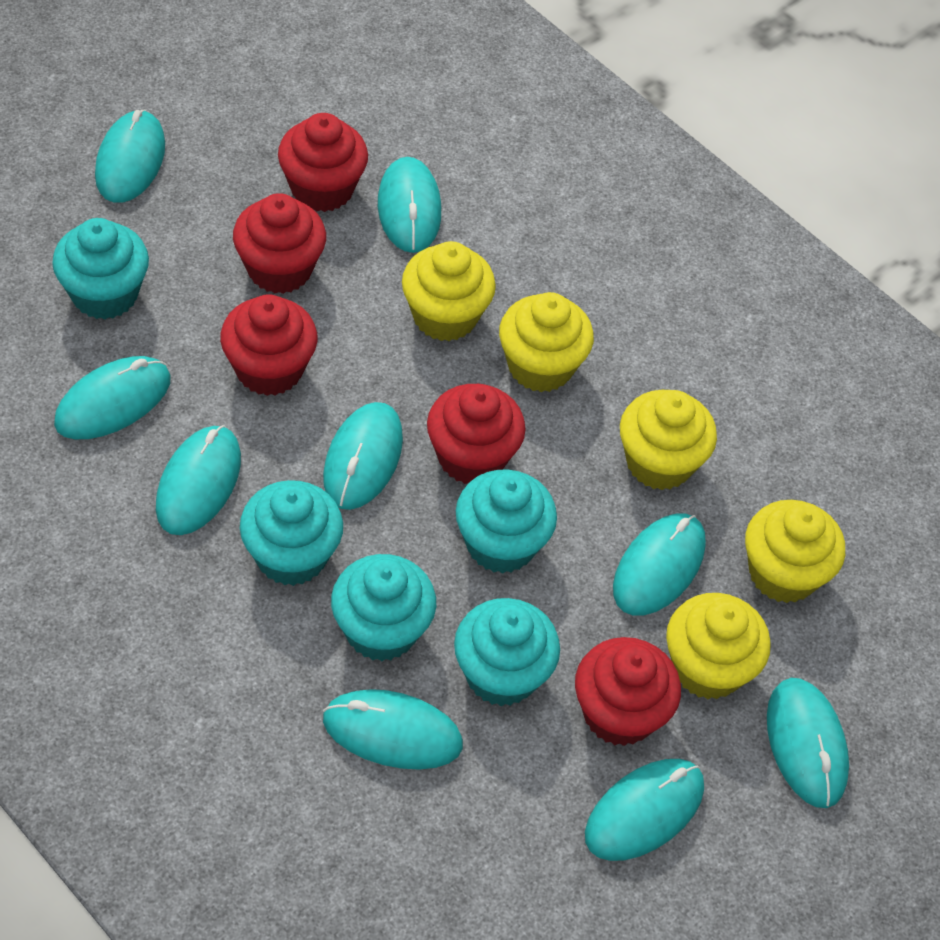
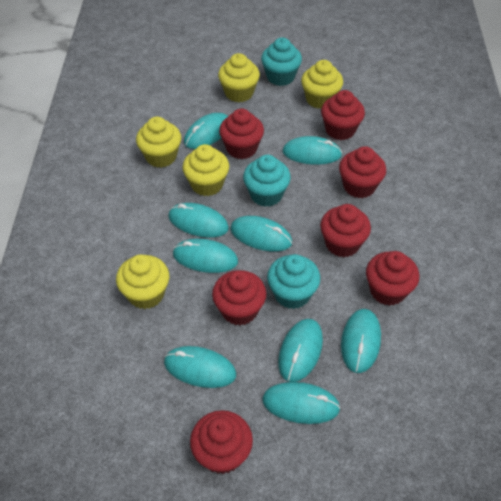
red cupcake: [220,294,317,396] [233,193,326,294] [278,113,368,212] [427,384,526,484] [575,637,681,746] = 5 -> [190,410,253,474] [212,270,266,325] [219,108,264,159] [320,204,371,257] [321,90,365,140] [339,146,386,198] [366,251,419,306] = 7
turquoise cupcake: [52,218,149,319] [240,480,343,586] [331,554,436,661] [454,598,560,706] [456,470,557,573] = 5 -> [243,155,291,207] [261,38,302,86] [267,254,321,309] = 3

